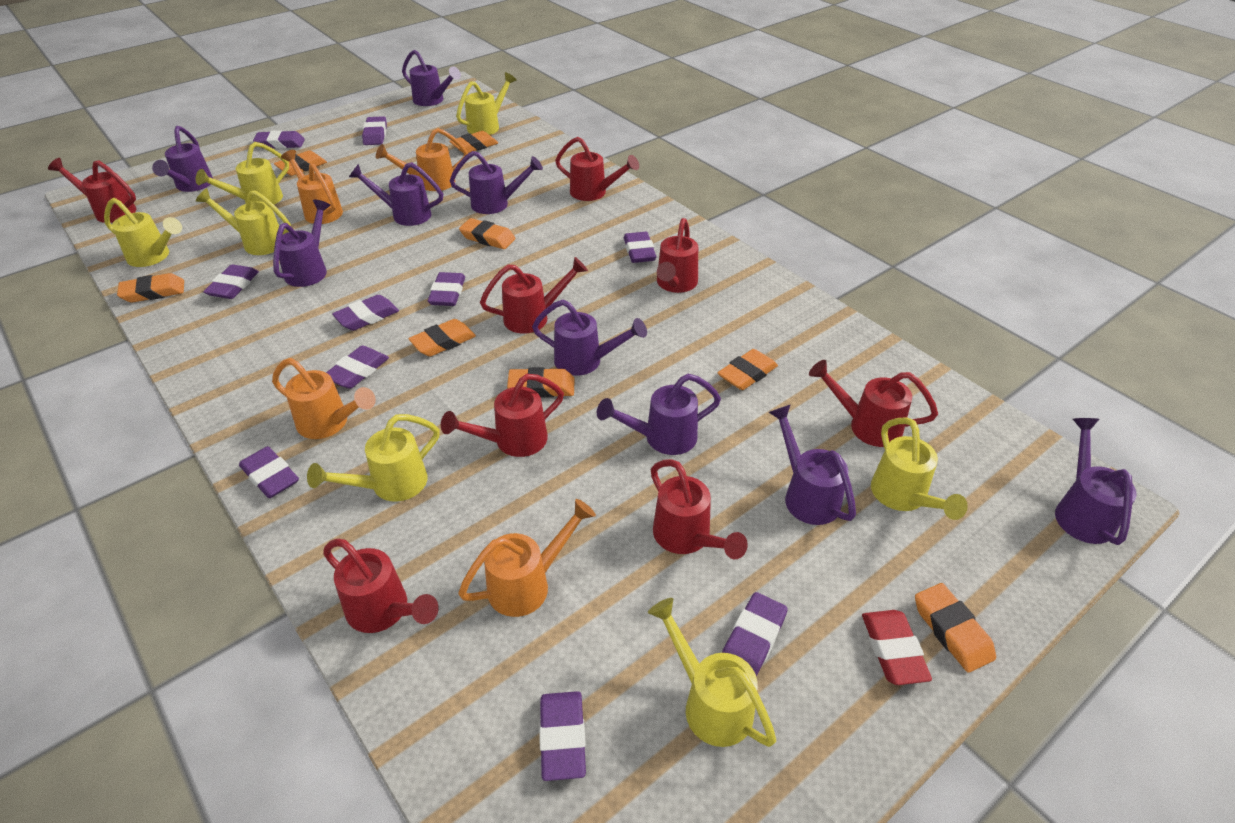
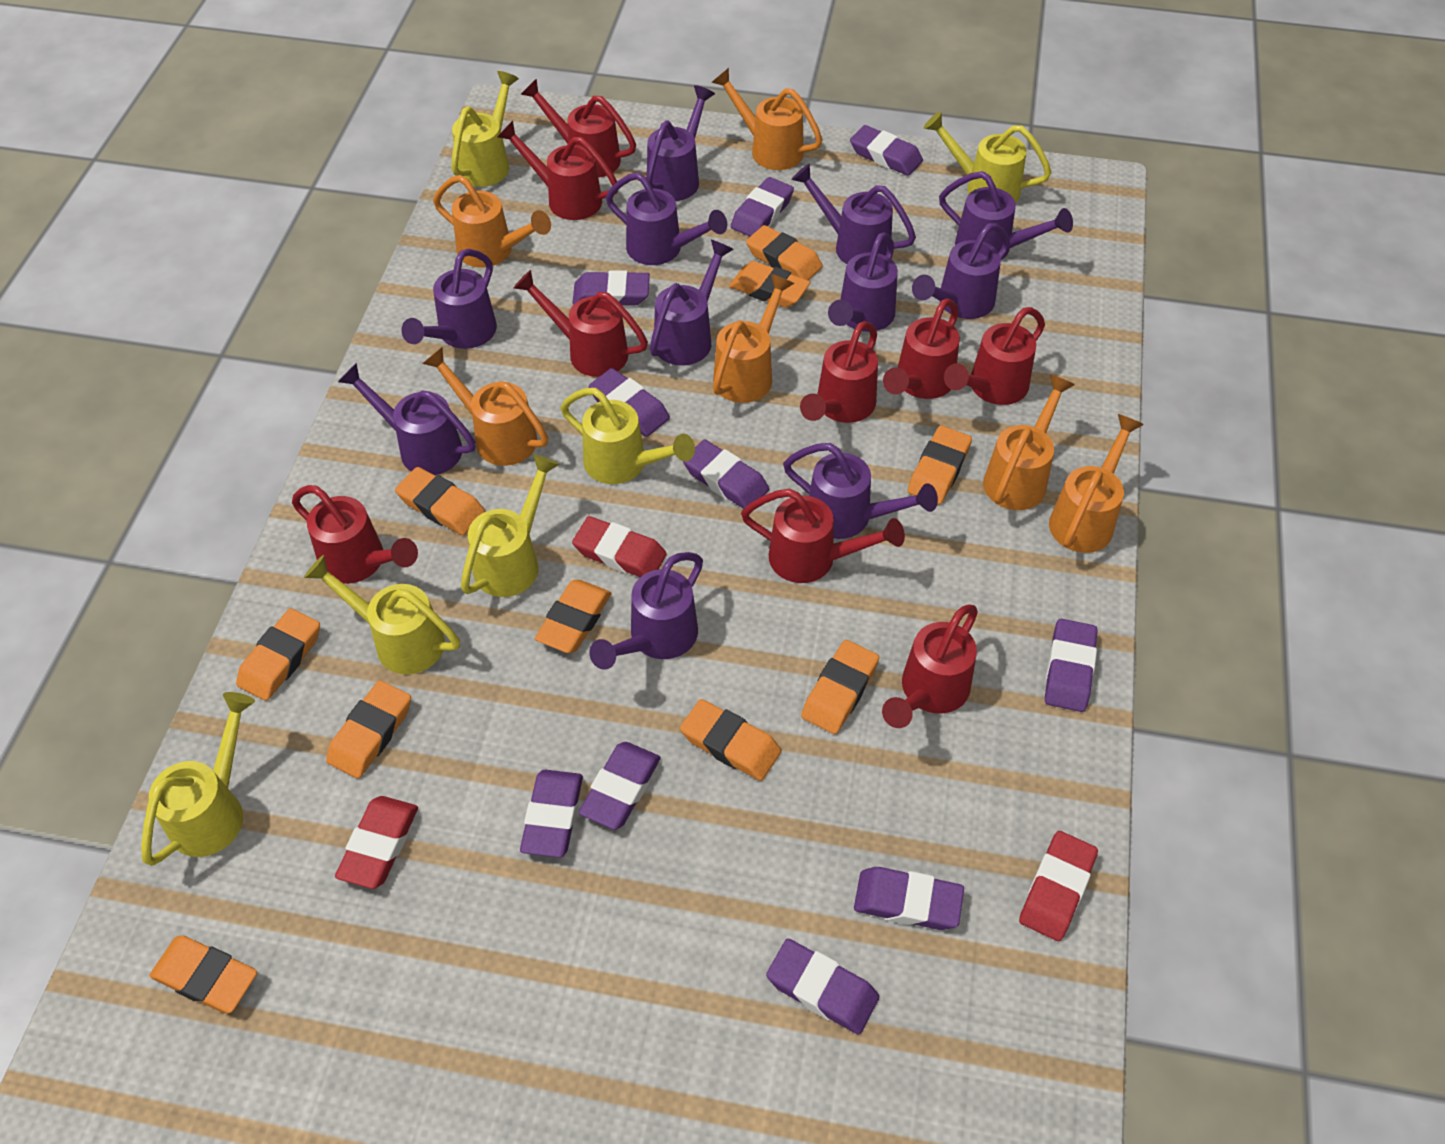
orange eraser: [117,273,184,303] [274,150,327,176] [408,319,476,357] [449,131,498,153] [459,218,516,249] [507,367,575,398] [718,349,778,390] [915,583,996,673] = 8 -> [149,935,257,1013] [236,608,320,701] [326,680,411,779] [395,467,485,536] [535,580,611,653] [680,699,781,781] [729,261,810,308] [746,225,823,281] [801,640,879,734] [908,426,972,505] = 10
orange watering can: [272,358,376,439] [281,150,343,224] [376,128,468,191] [458,499,596,617] = 4 -> [422,347,548,466] [433,175,551,268] [712,68,822,170] [713,274,794,403] [983,374,1075,510] [1049,414,1144,553] = 6
purple watering can: [152,126,213,192] [273,200,331,287] [349,162,443,226] [402,50,461,106] [450,151,543,214] [532,300,647,376] [597,374,721,455] [768,405,856,525] [1055,418,1137,545] = 9 -> [338,363,476,475] [401,249,497,349] [590,552,703,670] [606,172,727,265] [646,85,715,201] [650,240,734,366] [783,443,938,539] [791,164,916,264] [828,232,898,332] [912,223,1010,319] [939,171,1073,259] = 11
red eraser: [862,610,932,685] = 1 -> [335,796,418,889] [572,516,667,577] [1019,831,1098,941] = 3
red watering can: [48,158,136,223] [323,539,439,633] [441,374,564,457] [480,257,588,334] [555,137,639,201] [651,459,748,559] [657,218,698,293] [809,360,938,447] = 8 -> [292,485,418,584] [497,121,618,220] [514,270,648,377] [521,78,636,178] [741,489,905,583] [800,321,878,423] [882,604,978,728] [883,298,960,399] [944,307,1045,405] = 9
yellow watering can: [104,198,182,267] [196,142,289,204] [196,188,291,255] [307,414,440,502] [456,72,517,135] [648,598,776,747] [871,417,968,520] = 7 -> [141,692,255,866] [304,555,460,674] [451,71,519,187] [461,454,559,597] [561,388,695,484] [924,111,1051,203] = 6

